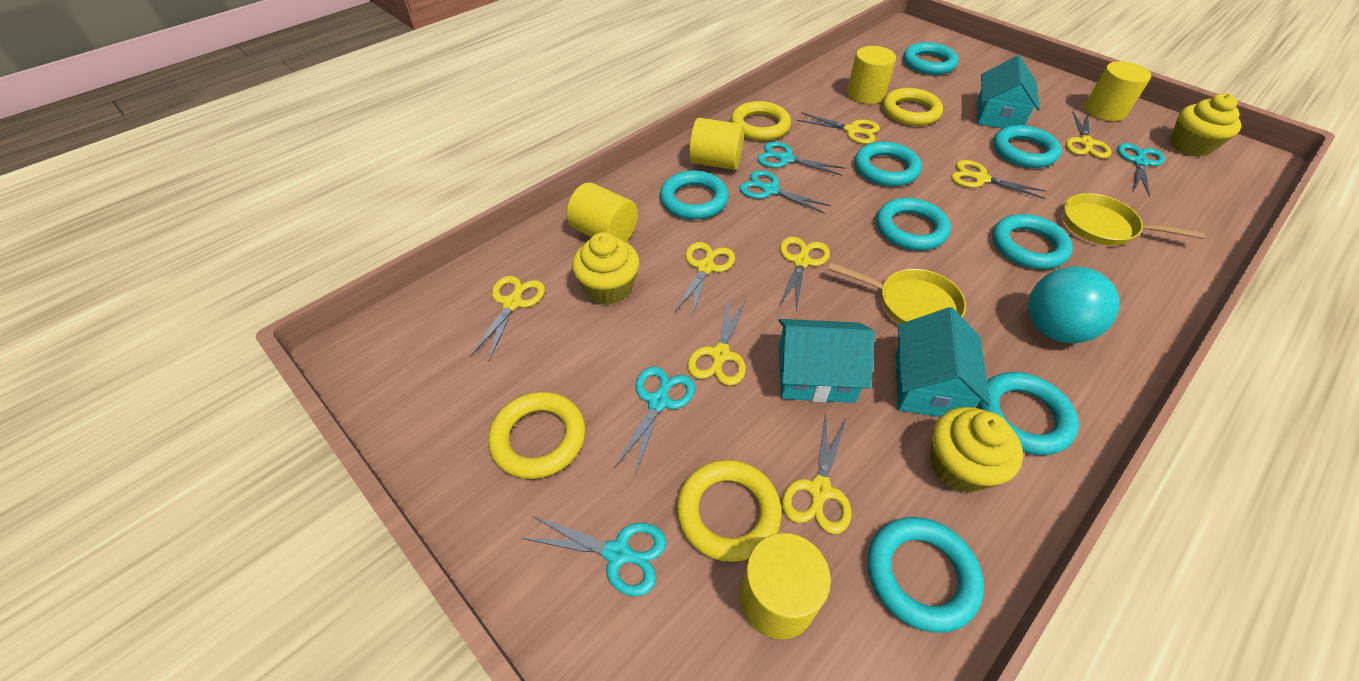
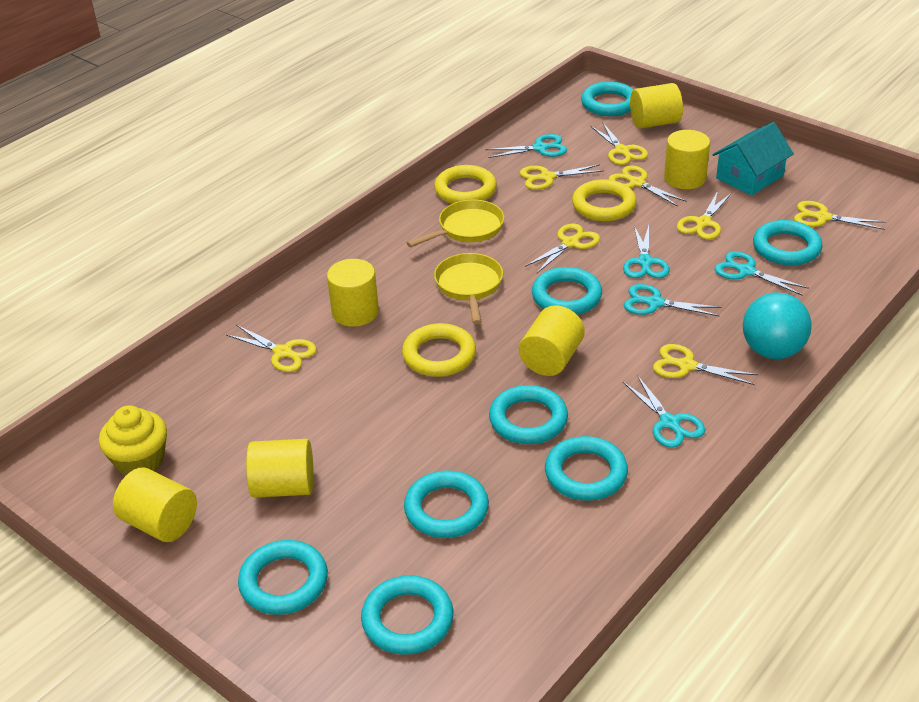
turquoise house: [778,319,875,403] [896,307,991,417] [977,55,1040,128] = 3 -> [713,122,794,195] = 1
yellow cupcake: [572,232,639,305] [930,407,1023,493] [1170,94,1242,157] = 3 -> [99,405,167,475] = 1
yellow cylinder: [567,182,638,242] [689,118,744,170] [740,533,831,639] [847,46,896,104] [1085,61,1151,121] = 5 -> [113,467,197,542] [246,439,314,498] [327,259,379,327] [519,305,585,376] [630,83,683,129] [664,130,710,189] = 6
yellow ring: [488,392,585,479] [676,460,782,562] [730,101,791,141] [882,88,943,126] = 4 -> [402,323,476,377] [434,165,497,204] [572,179,637,221] = 3

